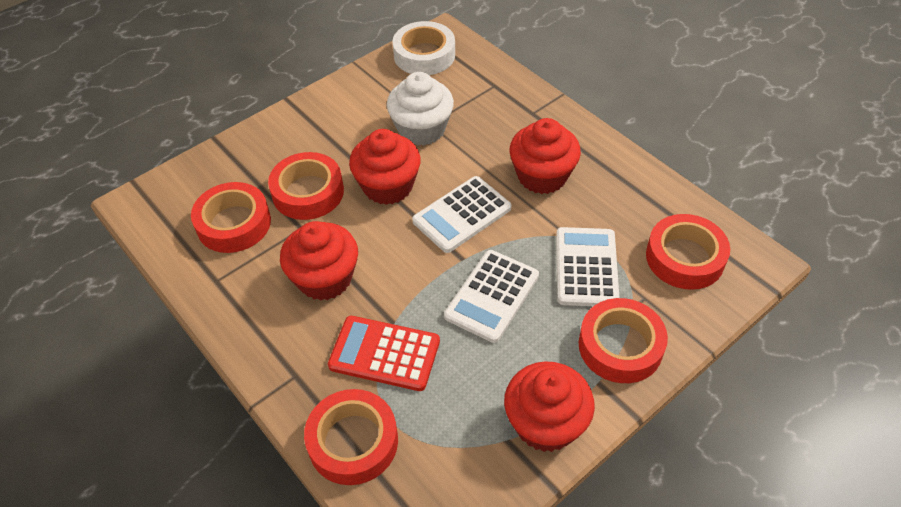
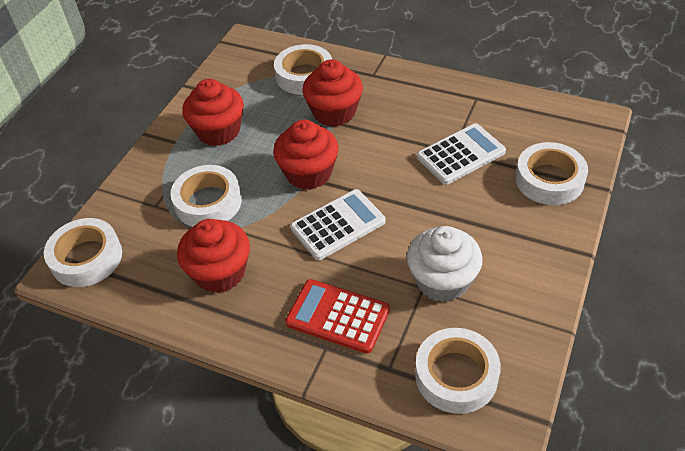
red tape: [191,182,271,253] [268,152,344,220] [304,389,398,485] [579,298,668,383] [646,214,730,290] = 5 -> none = 0
white calculator: [412,176,511,253] [444,250,539,343] [556,227,620,306] = 3 -> [290,189,385,260] [417,123,506,185] = 2
white tape: [392,21,455,75] = 1 -> [44,218,122,287] [171,165,242,227] [274,44,332,95] [415,328,501,414] [515,142,588,205] = 5

